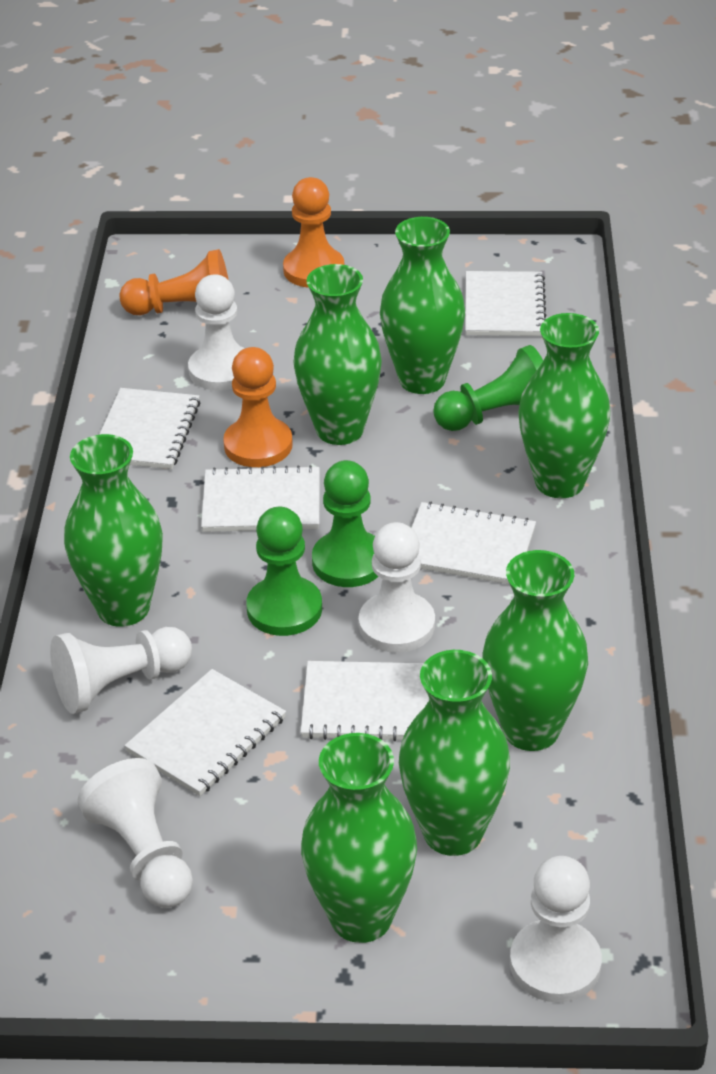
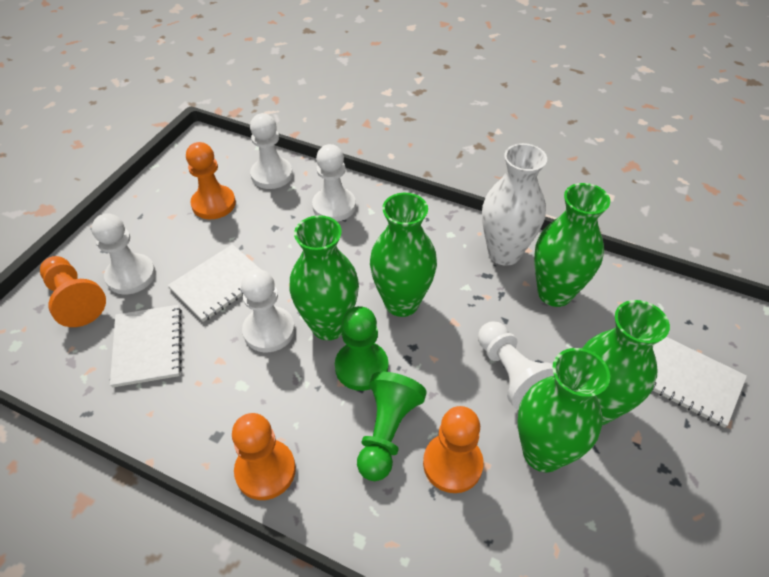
green pawn: [246,507,322,636] [312,460,378,587] [433,345,543,431] = 3 -> [335,306,388,391] [357,372,427,481] = 2
green vase: [64,434,163,627] [294,264,382,445] [301,733,417,943] [380,217,465,394] [399,650,510,856] [482,550,588,751] [518,313,610,498] = 7 -> [290,215,359,340] [370,193,437,317] [517,348,610,472] [534,183,610,307] [582,300,670,425] = 5
orange pawn: [119,249,229,316] [223,347,293,467] [283,177,344,288] = 3 -> [40,256,106,327] [186,142,236,219] [232,413,296,500] [423,406,484,493] = 4
white notebook: [99,388,200,469] [124,669,286,796] [201,465,320,532] [301,661,430,741] [411,502,536,584] [465,271,547,336] = 6 -> [110,305,182,387] [168,244,261,322] [652,337,747,428] = 3
white vase: none = 0 -> [482,143,547,266] = 1

